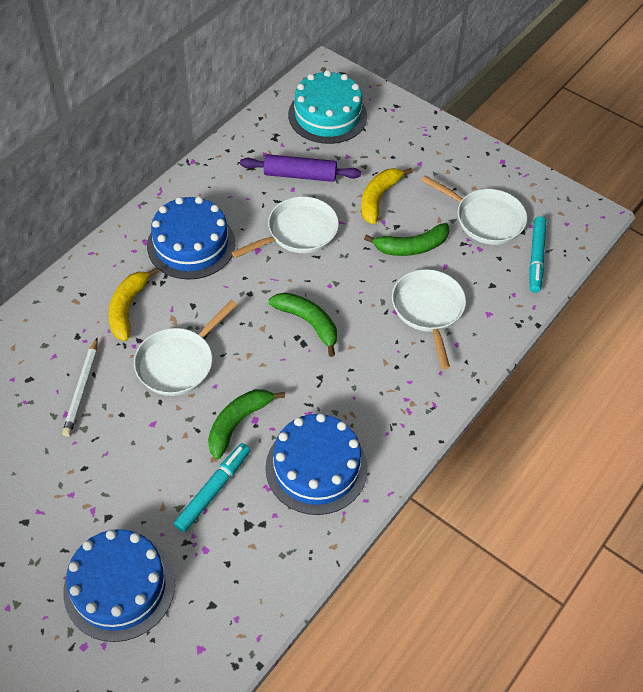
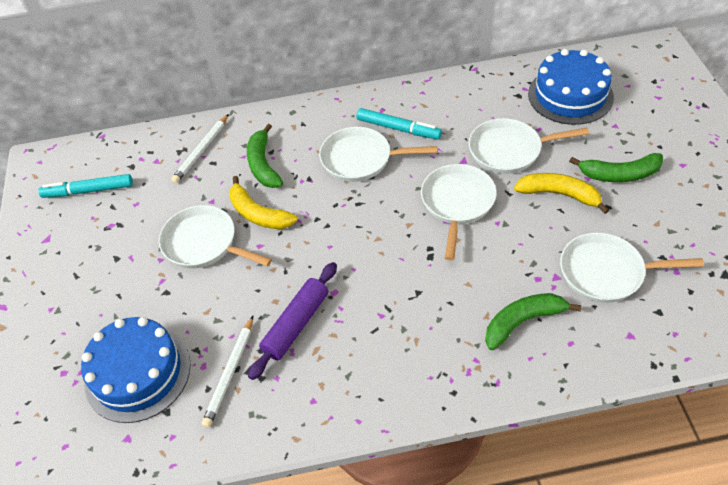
blue cake: [63,529,175,642] [147,197,235,280] [265,413,368,515] = 3 -> [81,317,191,423] [528,49,614,125] = 2
turquoise cake: [288,70,367,144] = 1 -> none = 0
white pan: [134,300,237,396] [232,196,339,258] [392,269,466,369] [421,175,527,245] = 4 -> [159,205,272,268] [319,127,437,182] [421,164,497,260] [468,118,589,174] [560,232,704,303] = 5
white pencil: [62,338,98,437] = 1 -> [171,114,229,183] [202,316,253,428] = 2

